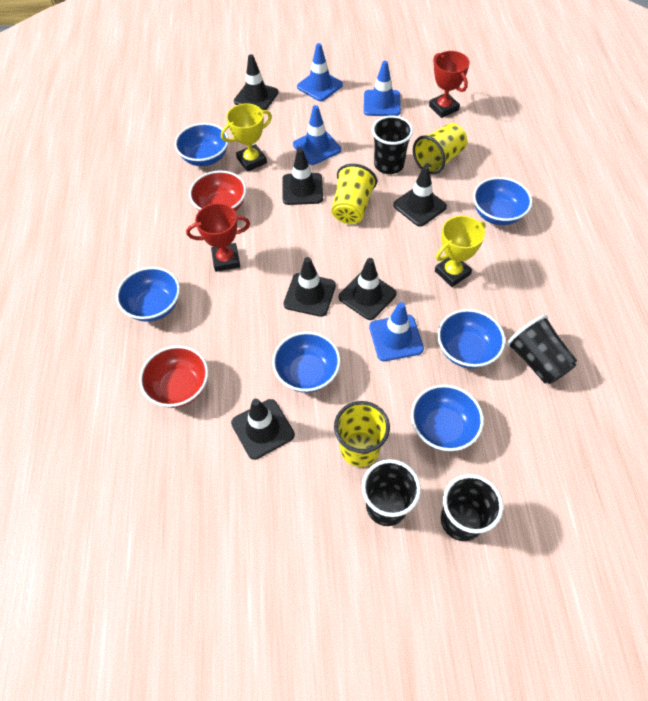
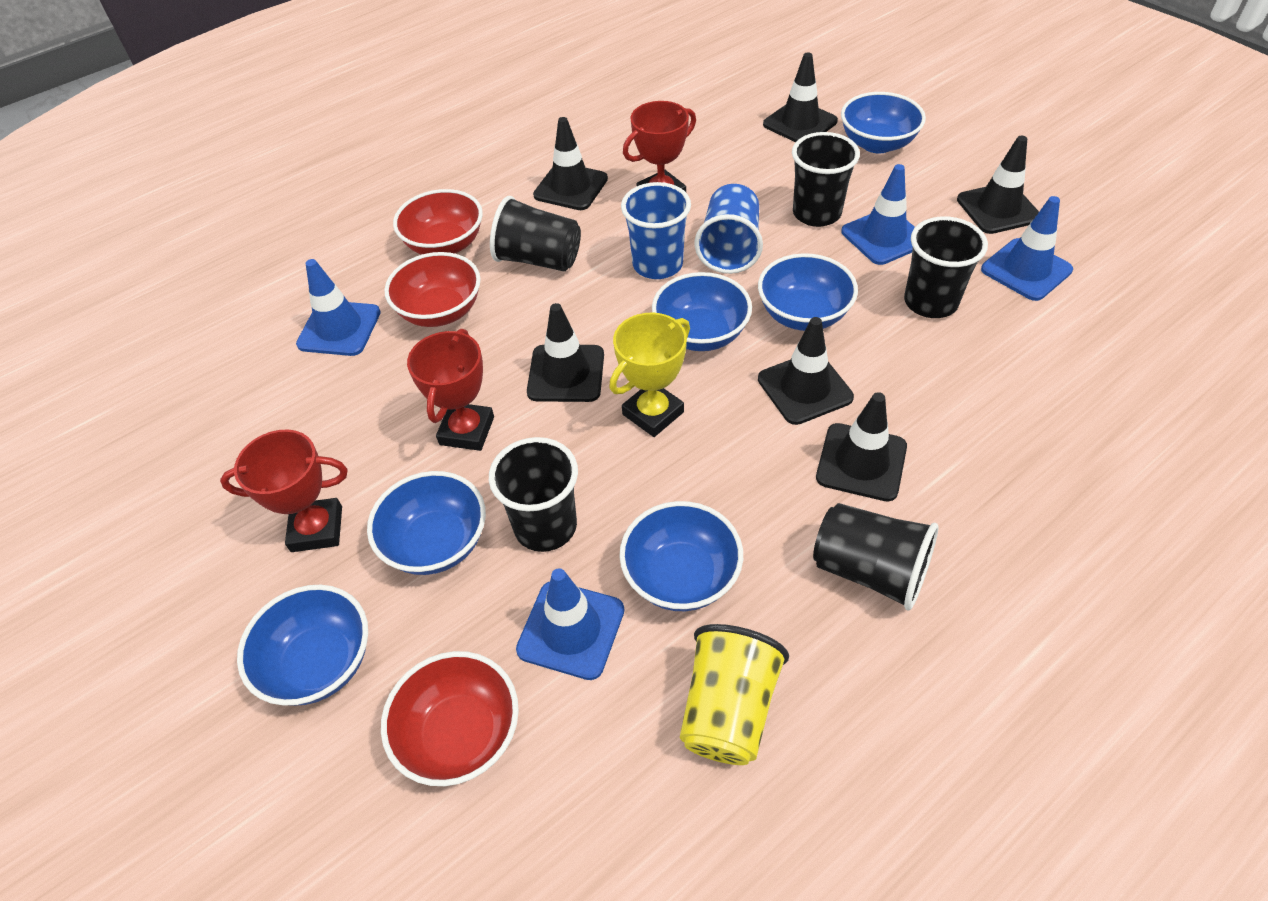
black cup: [362,459,421,526] [372,115,413,174] [441,474,503,541] [506,315,577,384] = 4 -> [489,437,578,552] [490,196,581,271] [792,132,860,227] [813,503,939,611] [904,216,988,318] = 5
blue cup: none = 0 -> [621,182,691,279] [695,184,763,274] = 2
red bowl: [139,346,209,408] [189,170,246,212] = 2 -> [381,651,519,786] [384,252,481,327] [393,189,483,255] = 3
red trophy: [186,203,250,272] [429,51,470,118] = 2 -> [220,429,348,552] [407,329,494,451] [623,101,696,192] = 3
yellow cup: [331,164,377,224] [334,401,390,467] [413,123,467,174] = 3 -> [680,624,789,765] = 1
yellow trophy: [221,103,272,172] [435,216,486,287] = 2 -> [609,313,690,437] = 1

